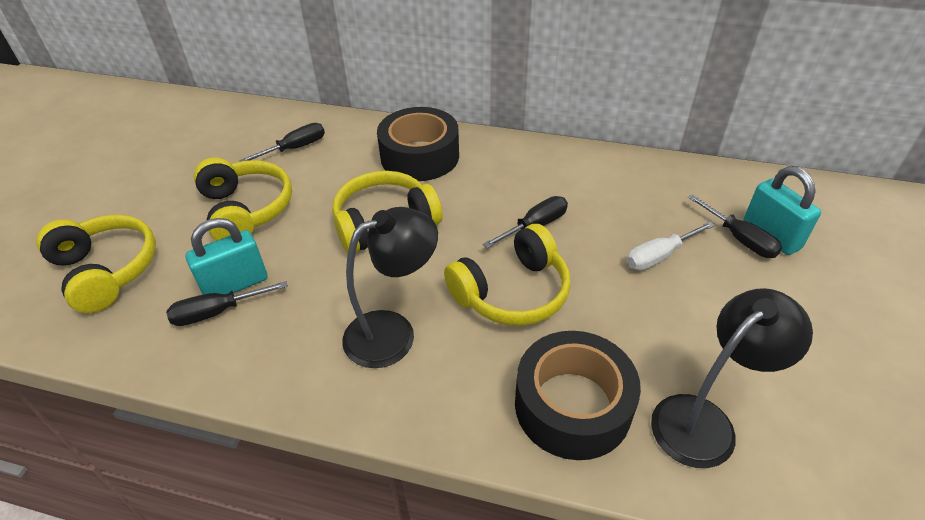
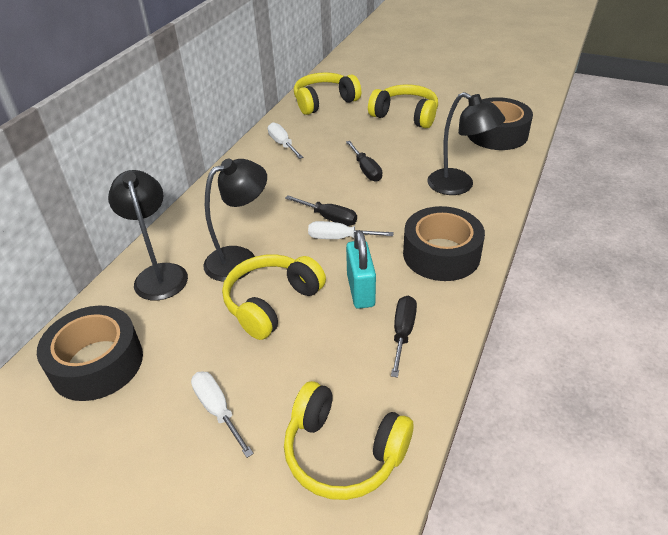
black lamp: [342,207,438,368] [651,288,813,468] = 2 -> [108,170,188,301] [203,159,267,282] [427,92,505,195] = 3
black screwdriver: [166,281,288,326] [239,123,325,162] [483,196,568,248] [688,194,782,258] = 4 -> [285,195,357,226] [346,141,382,182] [391,295,417,378] = 3
black tape: [377,107,459,181] [515,331,641,460] = 2 -> [37,306,143,401] [403,206,485,281] [468,97,533,150] = 3
turquoise padlock: [185,218,267,295] [743,166,821,255] = 2 -> [346,230,376,309] = 1
white screwdriver: [627,222,715,271] = 1 -> [191,371,254,458] [268,122,303,159] [308,221,394,239] = 3

